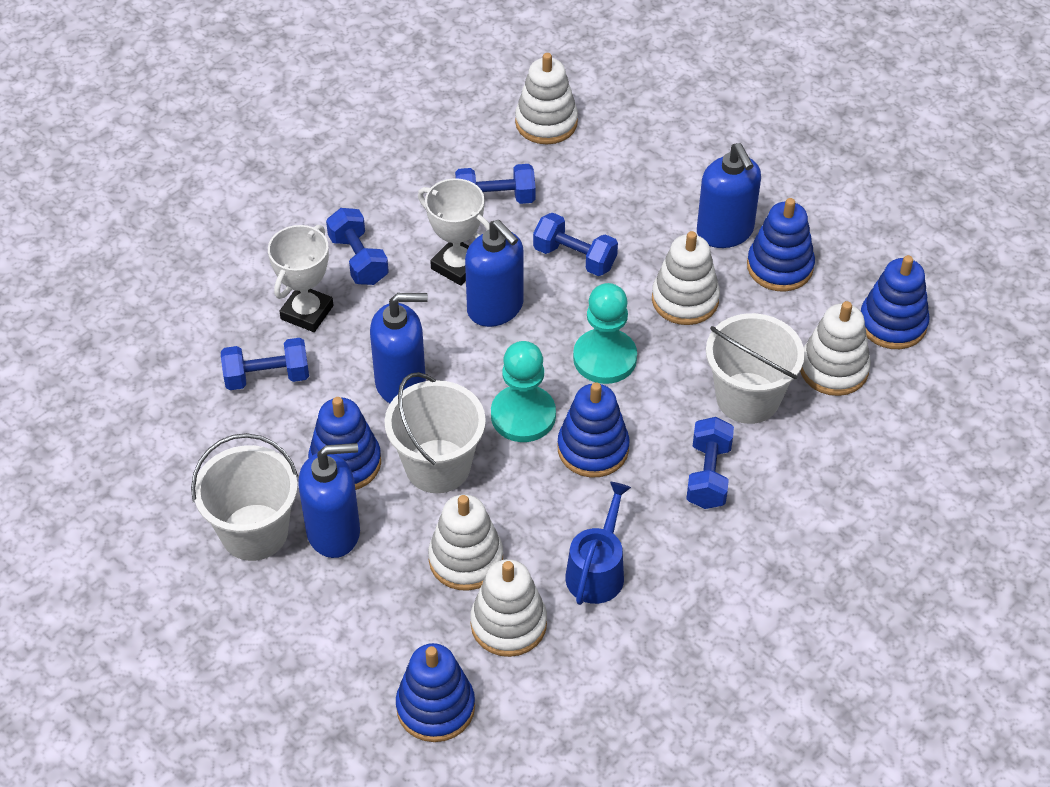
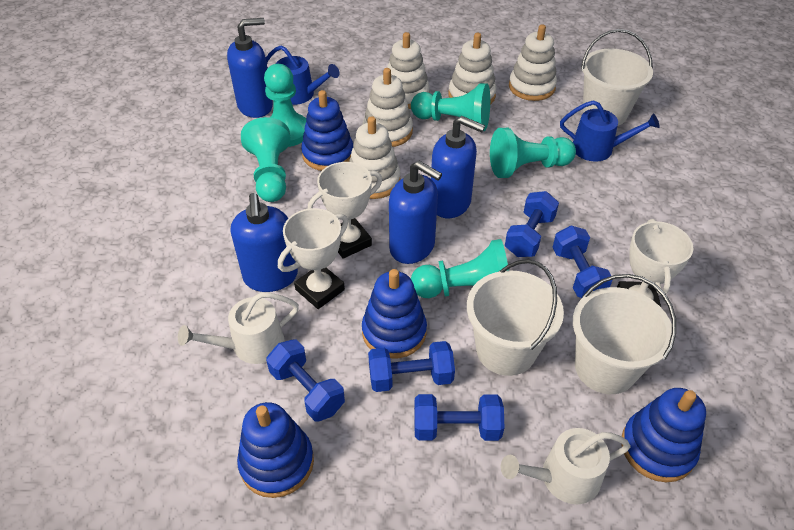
blue stacking toy: [308,397,381,490] [396,643,475,742] [558,382,630,477] [747,198,815,291] [861,255,930,349] = 5 -> [237,402,314,498] [301,90,353,171] [362,269,427,358] [622,388,706,482] = 4
blue watering can: [566,482,631,605] = 1 -> [266,45,339,105] [560,100,660,162] = 2
turquoise pawn: [491,341,556,442] [573,283,637,384] = 2 -> [241,117,291,202] [264,64,306,147] [411,83,490,131] [411,239,509,298] [490,128,576,178] = 5
white trophy: [268,225,333,332] [418,178,489,286] = 2 -> [278,208,348,309] [308,162,382,259] [617,219,694,307] = 3
white watering can: none = 0 -> [178,293,299,364] [501,428,631,504] = 2

